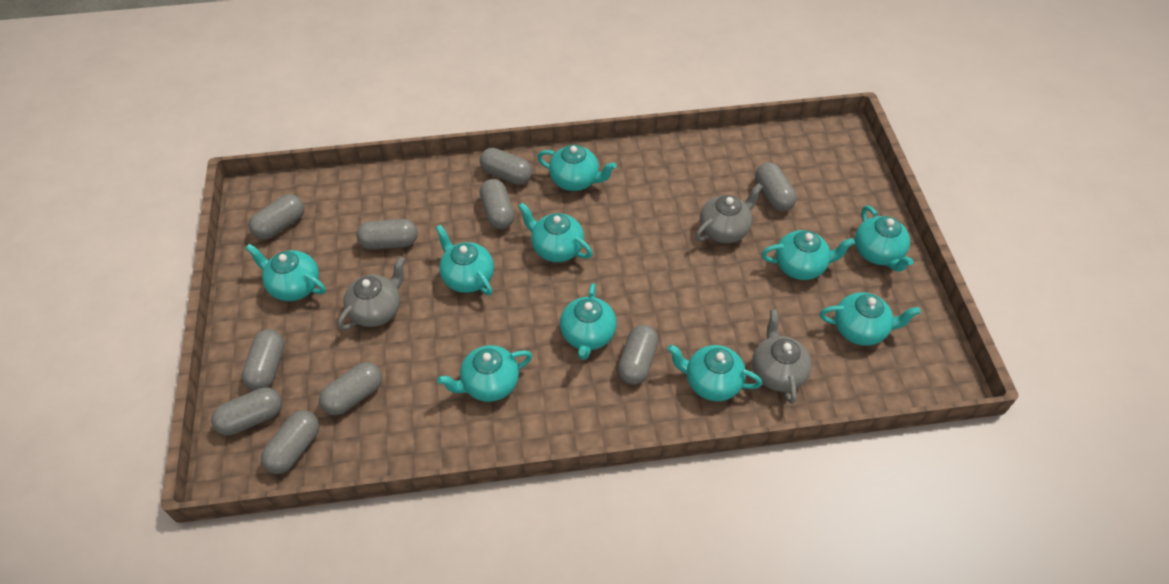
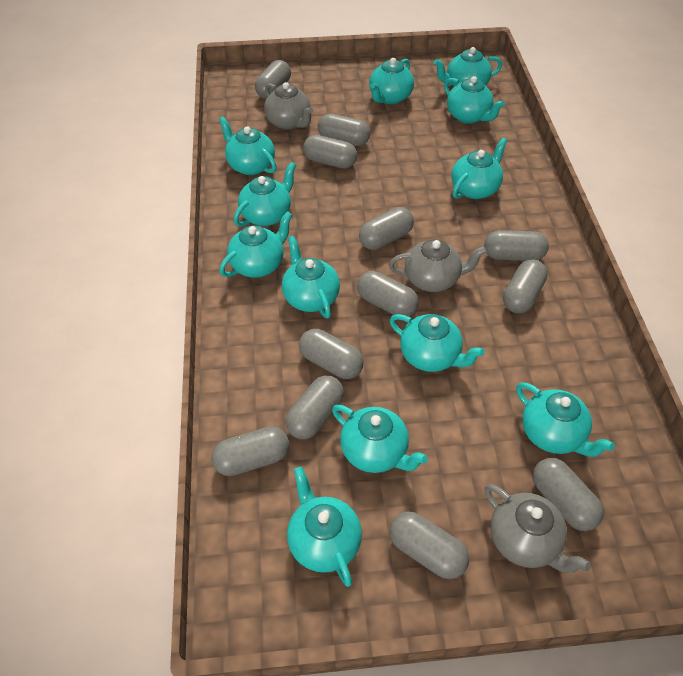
grey capsule: [211,387,282,435] [242,329,285,390] [249,194,304,240] [261,410,320,474] [319,362,382,416] [356,219,418,250] [480,148,532,185] [480,179,515,229] [618,325,658,385] [755,162,797,211] = 10 -> [211,426,290,476] [255,60,291,99] [285,375,344,439] [299,329,364,379] [303,135,357,169] [318,114,371,146] [357,271,419,316] [359,207,414,250] [390,512,469,579] [484,230,549,261] [503,259,548,313] [533,458,604,531] = 12
turquoise teapot: [246,244,326,301] [436,225,494,295] [437,345,532,402] [518,203,593,262] [537,145,616,191] [560,283,616,360] [667,344,762,401] [761,230,855,280] [820,292,921,346] [855,206,914,272] = 10 -> [219,116,277,175] [219,211,292,278] [234,162,296,227] [282,236,340,318] [287,467,362,587] [332,405,428,473] [369,58,414,104] [390,314,485,372] [434,47,502,87] [444,76,505,124] [451,138,508,199] [516,383,615,457] = 12

